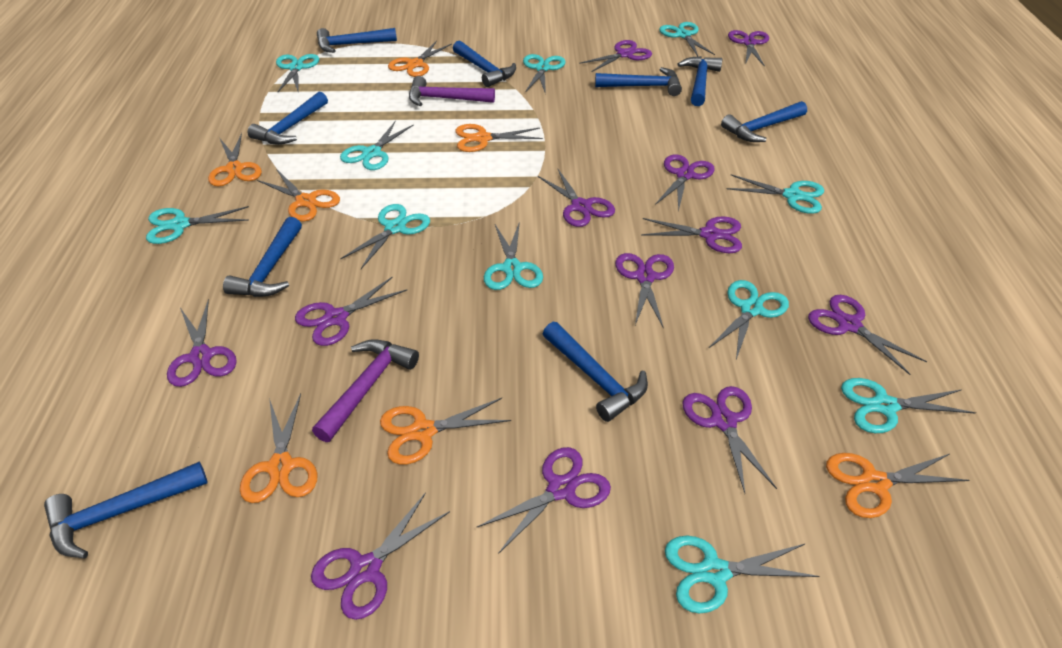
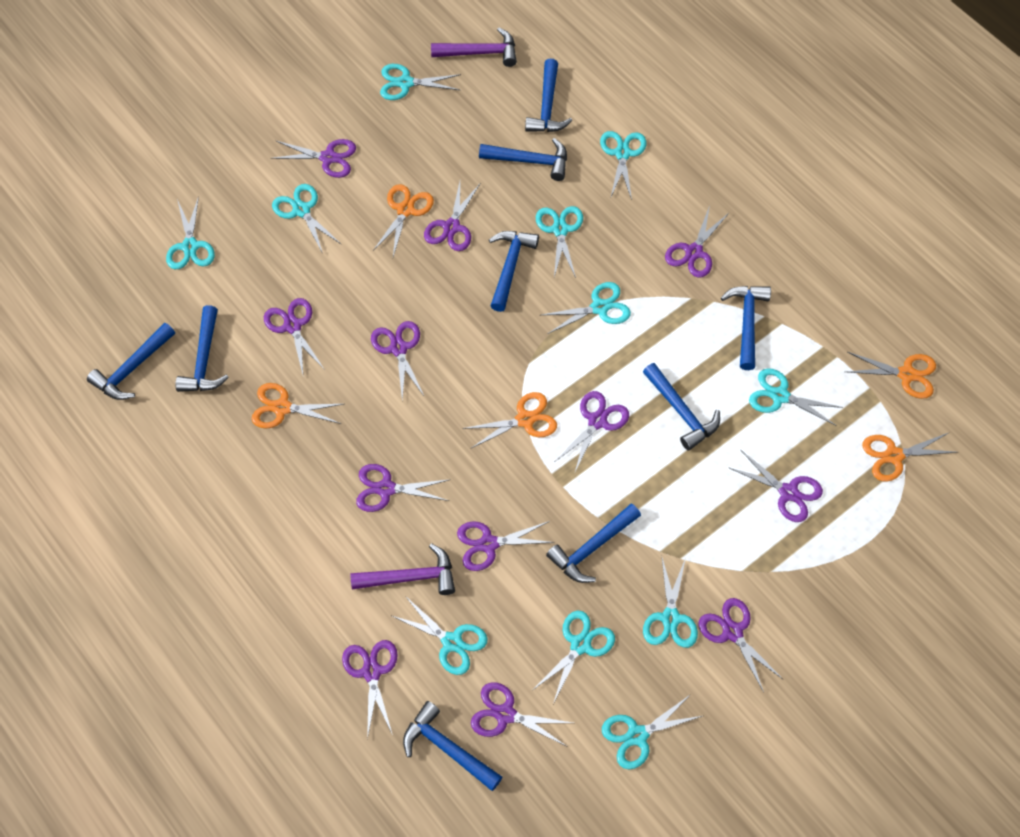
orange scissors: [208,133,262,186] [240,394,317,503] [257,169,340,221] [380,398,511,465] [388,40,452,77] [455,124,543,152] [826,453,969,518] = 7 -> [252,383,344,429] [373,184,434,257] [463,392,557,448] [846,352,936,399] [862,432,957,482] = 5

